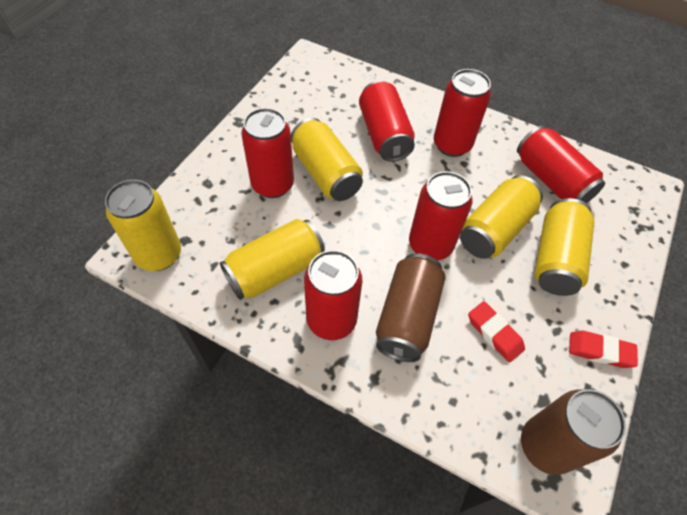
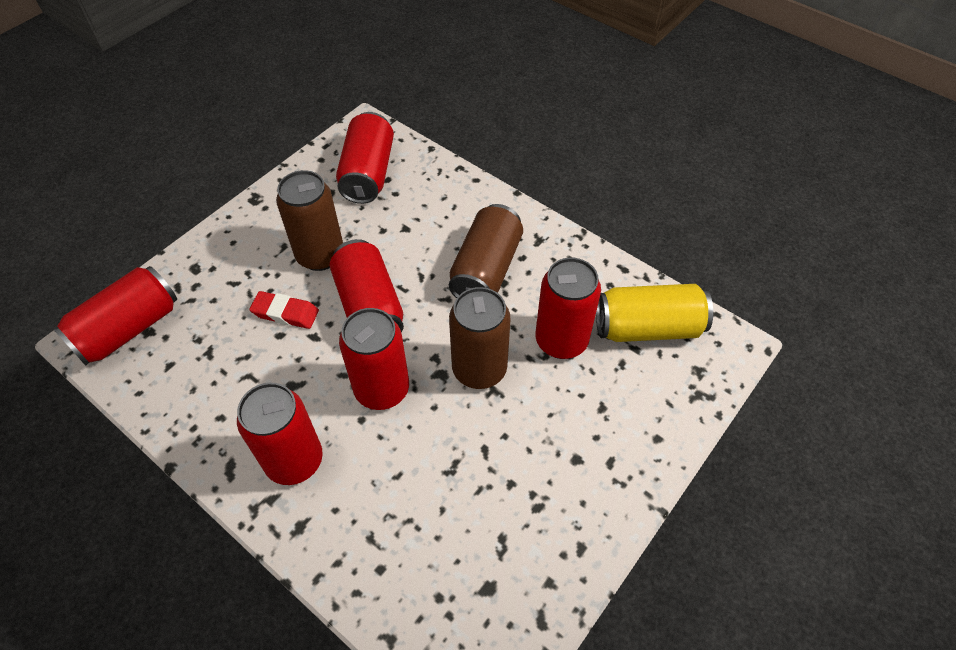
brown can: [376,253,445,362] [521,389,626,475] = 2 -> [276,170,343,271] [449,204,523,298] [449,287,511,389] = 3
red eraser: [468,301,525,362] [569,331,638,368] = 2 -> [249,291,319,329] = 1
yellow can: [105,179,181,271] [220,219,325,300] [291,118,363,201] [460,175,543,259] [534,198,594,296] = 5 -> [596,284,713,342] = 1

